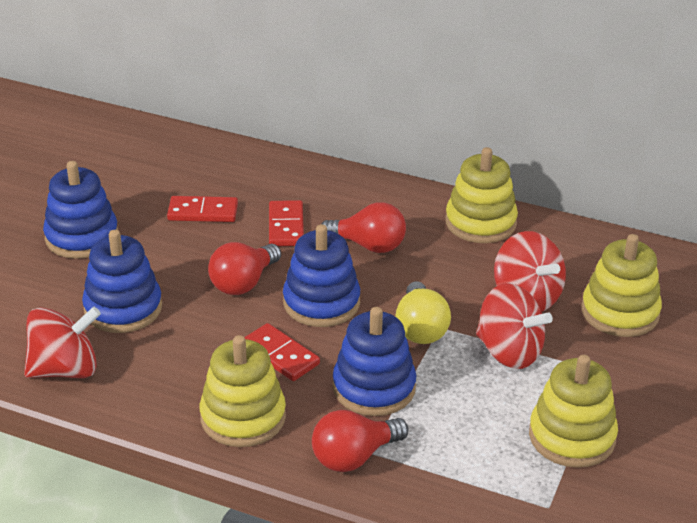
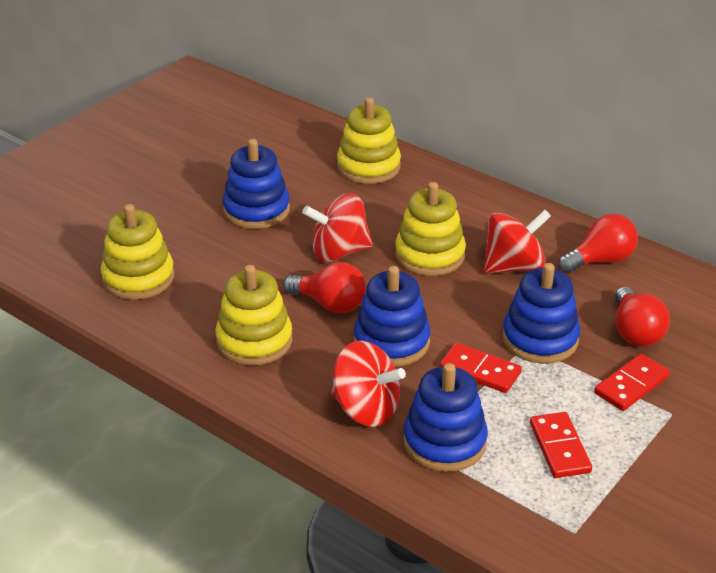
yellow light bulb: [395,281,451,344] = 1 -> none = 0

